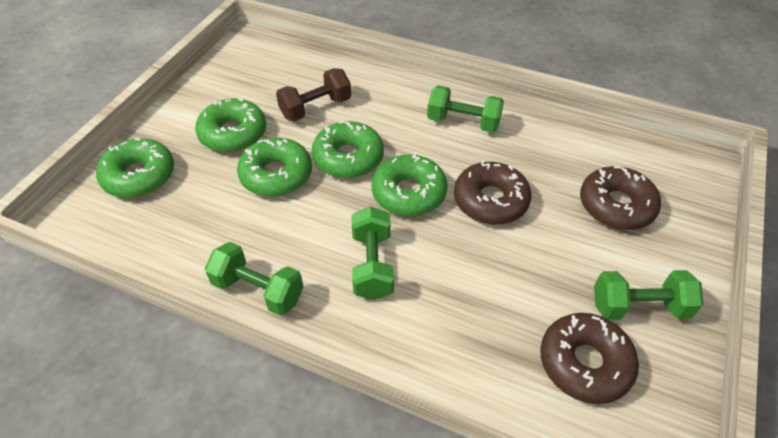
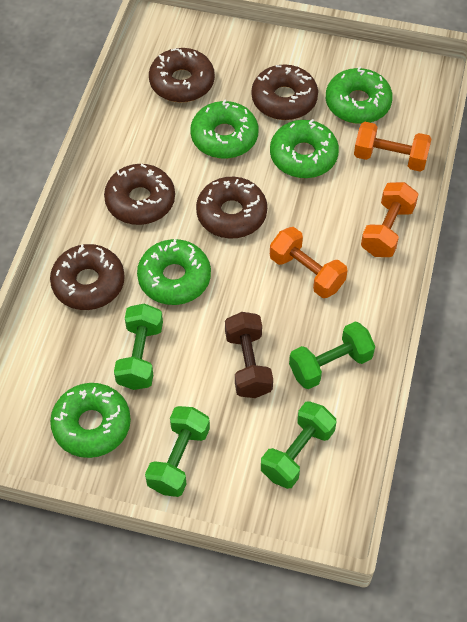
brown donut: [454,160,532,225] [540,313,639,404] [580,166,661,230] = 3 -> [50,244,125,310] [104,164,175,225] [149,48,215,102] [196,177,267,238] [251,64,318,120] = 5
orange dumbbell: none = 0 -> [270,227,348,298] [354,122,432,172] [361,182,418,257] = 3

